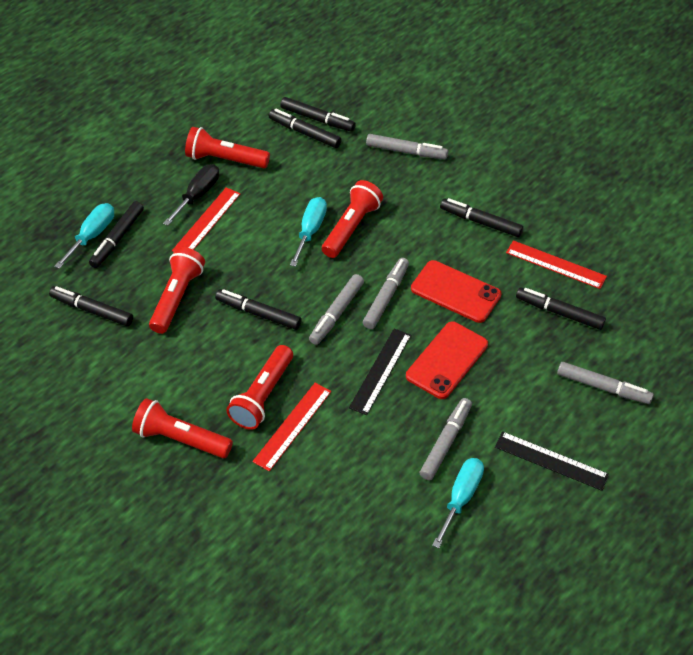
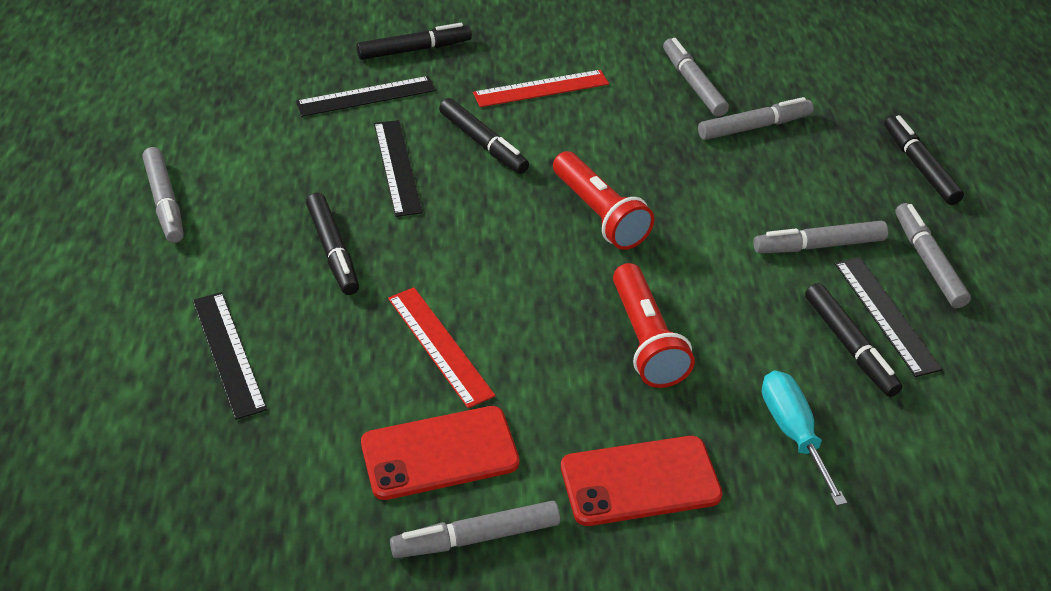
black marker: [49,286,133,326] [89,201,144,268] [215,289,302,330] [269,109,342,148] [280,97,356,132] [440,198,524,237] [516,287,606,330] = 7 -> [306,193,359,295] [356,23,472,60] [439,98,529,174] [805,283,902,397] [884,115,964,205] = 5
black ruler: [349,329,411,415] [495,431,609,491] = 2 -> [193,292,267,420] [296,76,436,117] [374,120,423,217] [834,257,942,377] = 4
black screwdriver: [163,164,219,226] = 1 -> none = 0
grey marker: [309,274,364,345] [363,258,409,329] [366,134,448,159] [420,398,472,480] [557,362,654,404] = 5 -> [143,147,184,243] [390,501,560,558] [663,38,729,117] [698,97,814,140] [753,221,888,253] [895,203,971,308] = 6
red flashlight: [132,398,233,458] [149,247,205,334] [185,127,270,168] [226,345,293,430] [322,180,383,258] = 5 -> [553,151,654,250] [613,263,695,388] = 2
red ruler: [172,187,241,252] [252,383,331,471] [506,240,607,289] = 3 -> [388,287,496,408] [473,70,609,107] = 2
turquoise screwdriver: [54,203,114,269] [290,197,327,267] [432,458,484,548] = 3 -> [762,370,847,506] = 1

